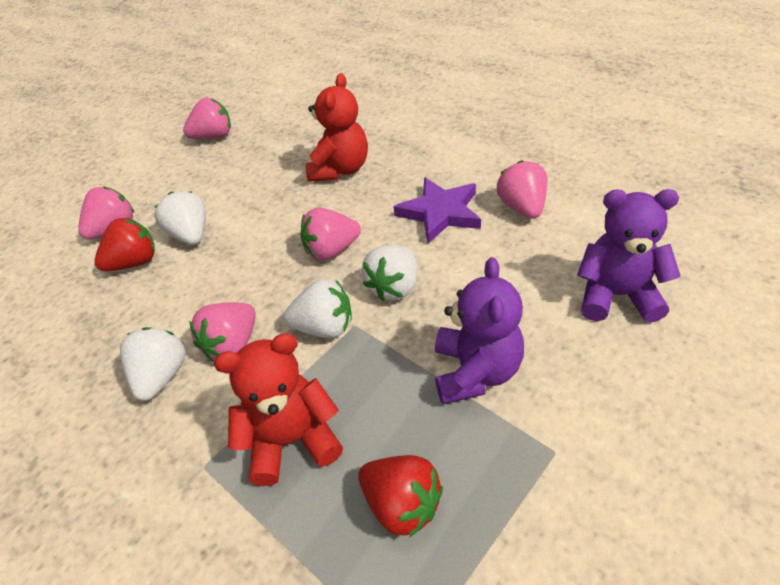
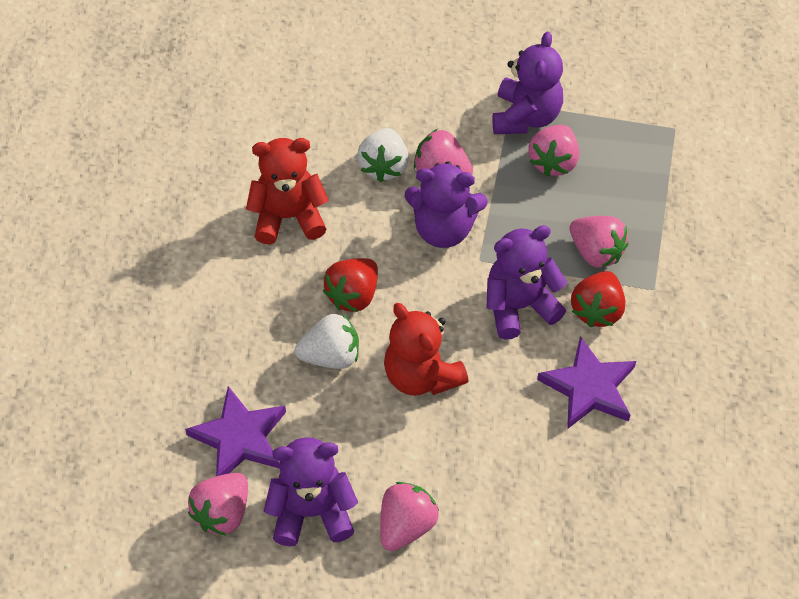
purple star: [393,177,481,243] = 1 -> [185,386,286,476] [537,336,636,429] = 2
purple teddy bear: [435,257,524,404] [577,189,681,323] = 2 -> [264,437,358,546] [404,161,488,248] [487,225,567,340] [493,31,563,134] = 4
white strawberry: [120,327,186,401] [155,191,206,245] [283,279,352,338] [362,245,417,301] = 4 -> [295,314,359,369] [357,128,409,182] = 2

